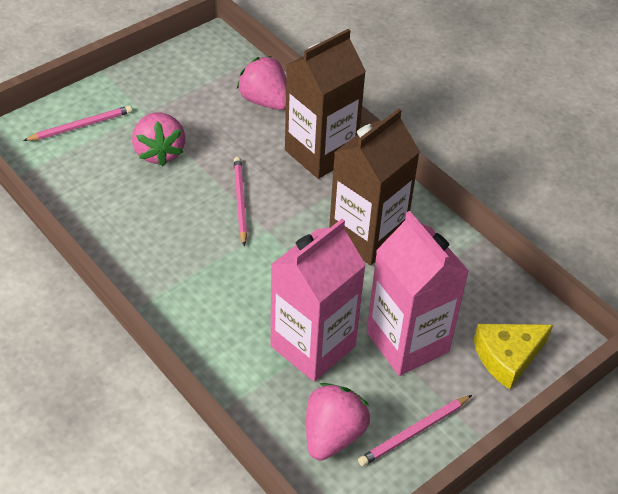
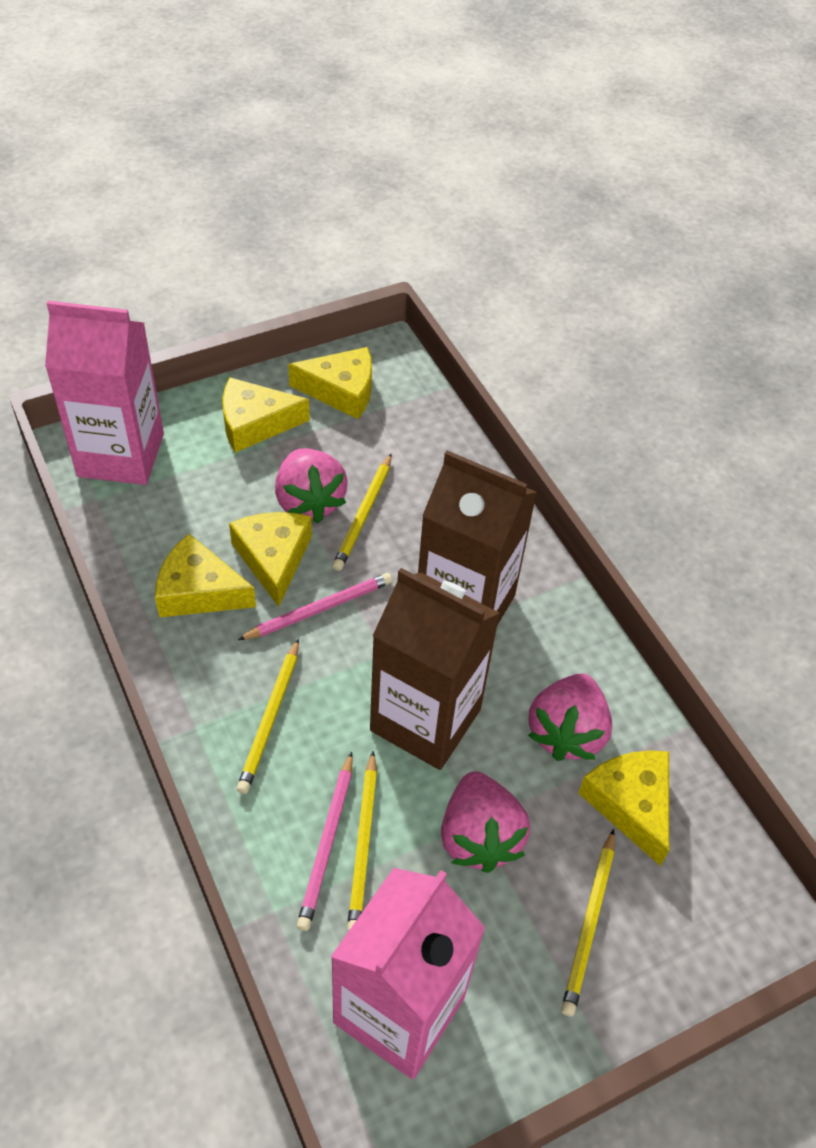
pink pencil: [23,105,132,141] [234,157,247,246] [358,395,472,466] = 3 -> [238,573,392,640] [297,752,353,931] = 2
yellow cheese: [474,324,553,389] = 1 -> [155,534,256,618] [222,378,310,453] [229,512,312,607] [288,347,372,419] [578,750,669,866] = 5
yellow pencil: none = 0 -> [237,638,299,794] [332,454,392,571] [347,751,377,931] [561,829,615,1016] = 4

